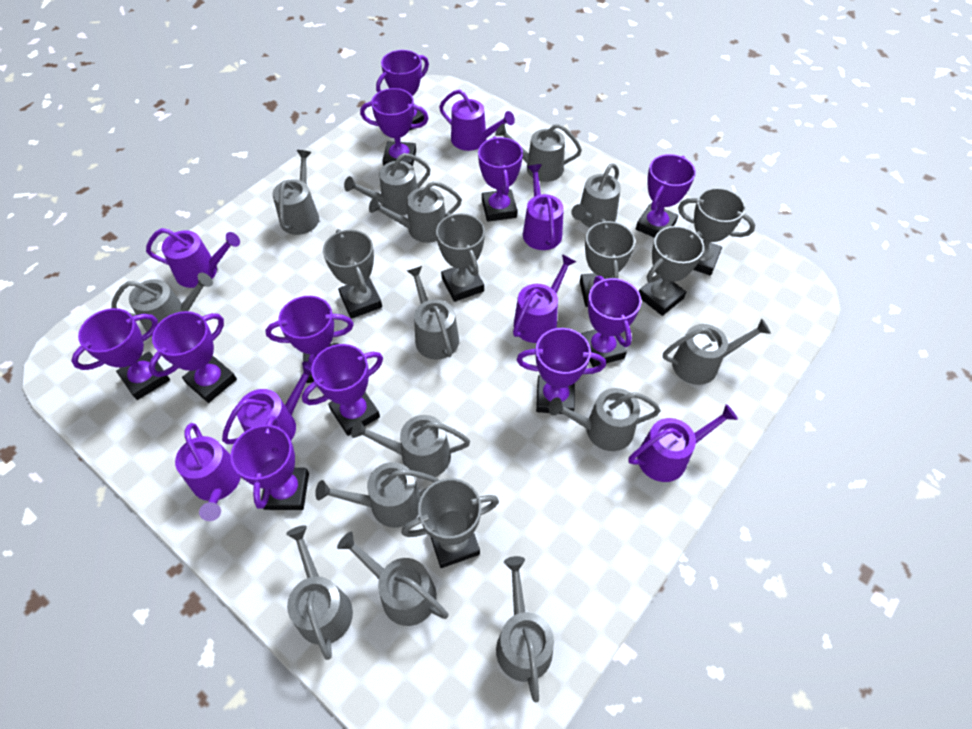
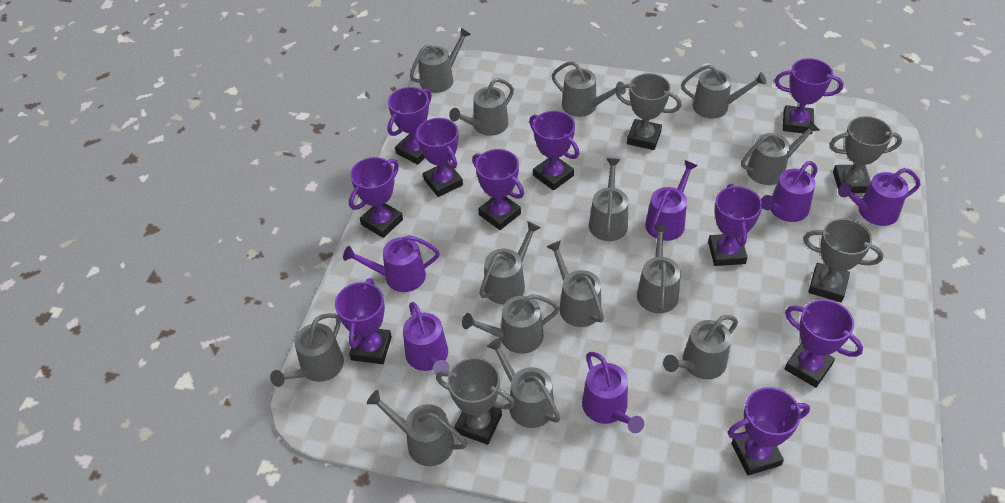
grey trophy: [323,229,382,319] [401,478,499,568] [436,213,485,302] [580,219,635,307] [639,226,704,316] [678,188,755,276] = 6 -> [436,357,515,445] [616,73,682,150] [803,218,883,302] [830,116,902,193] = 4
purple trophy: [71,308,170,400] [148,311,237,403] [230,416,309,510] [265,296,354,383] [302,344,383,436] [360,88,429,167] [376,50,429,131] [478,136,523,222] [517,328,606,414] [581,276,641,367] [636,154,696,238] = 11 -> [335,278,392,364] [349,157,403,238] [387,87,432,165] [416,118,463,197] [472,149,524,230] [529,111,579,190] [708,184,762,266] [727,387,810,475] [775,58,843,134] [785,299,863,388] = 10
purple watering can: [146,228,240,288] [175,423,241,521] [222,361,312,444] [439,90,515,151] [513,254,576,343] [523,164,564,250] [628,404,738,482] = 7 -> [343,235,440,292] [403,302,450,377] [582,352,644,433] [645,160,698,241] [761,161,818,222] [838,168,921,226] = 6

